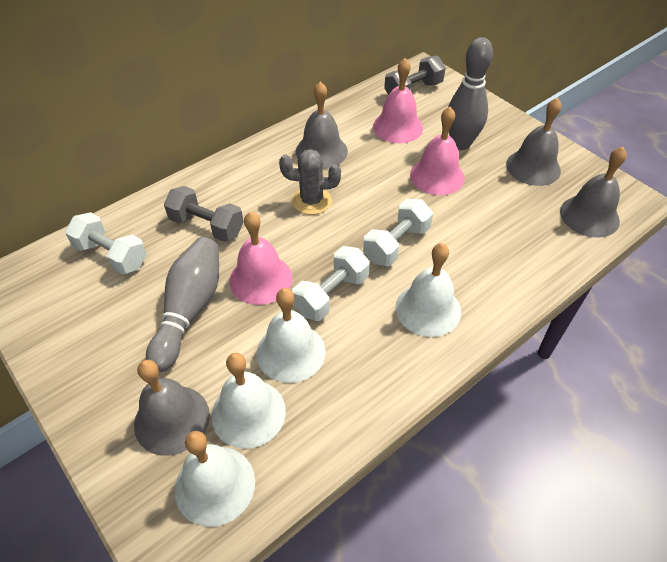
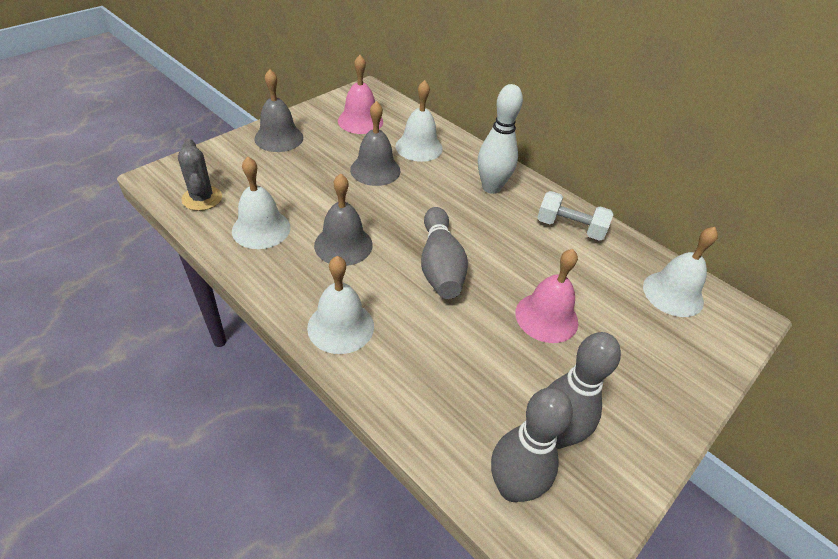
grey bell: [134,360,210,456] [296,82,348,169] [506,98,561,186] [560,147,627,238] = 4 -> [254,69,303,152] [314,173,373,266] [350,101,400,186] = 3
grey bowling pin: [146,237,219,372] [448,37,493,150] = 2 -> [421,207,468,299] [491,387,573,502] [547,332,621,449] = 3
grey dumbbell: [164,186,244,242] [384,56,446,95] = 2 -> none = 0
pink bell: [230,212,293,305] [373,58,423,143] [410,107,465,195] = 3 -> [338,55,383,134] [515,249,578,343] = 2
white bowling pin: none = 0 -> [478,84,523,194] = 1
white dumbbell: [65,212,147,275] [292,246,370,321] [363,199,433,266] = 3 -> [537,191,613,241] = 1

